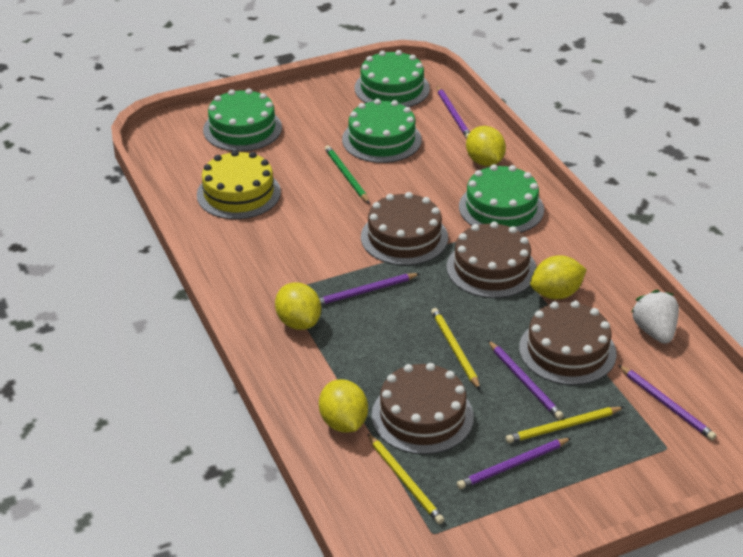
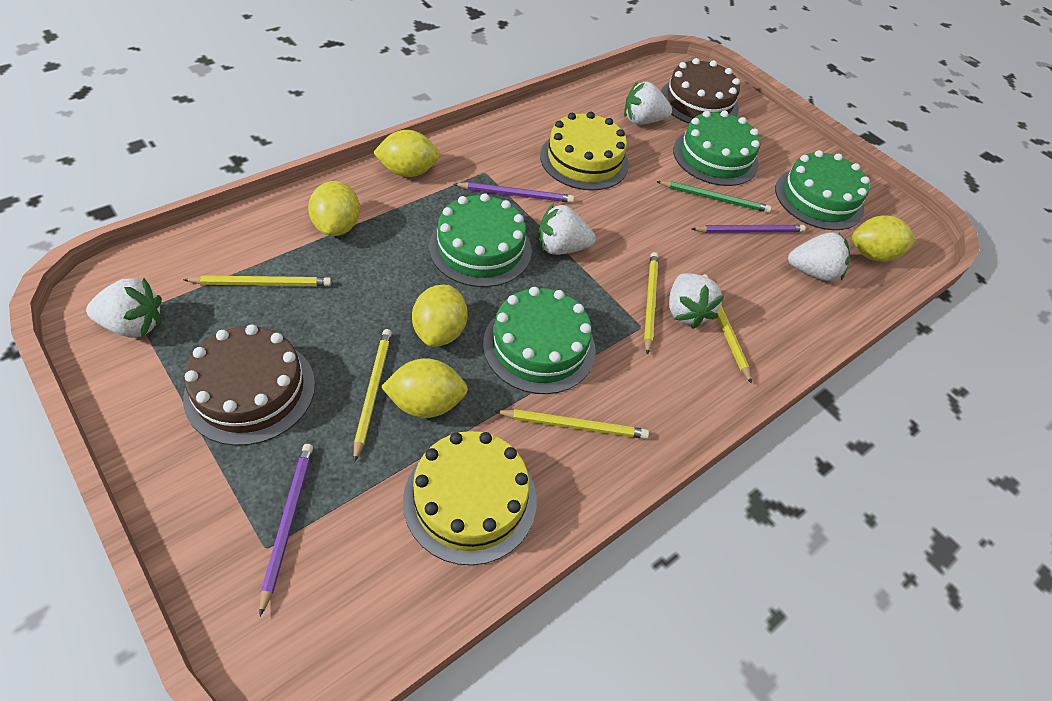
brown cake: [361,192,448,265] [372,363,474,455] [446,221,536,298] [519,301,617,385] = 4 -> [183,324,315,446] [661,58,740,124] = 2
purple pencil: [319,273,420,305] [437,86,470,139] [457,438,571,489] [488,340,564,420] [619,365,716,440] = 5 -> [259,444,313,616] [454,182,574,203] [692,225,806,233] = 3
white strawberry: [631,290,679,344] = 1 -> [86,278,162,338] [538,203,596,255] [624,81,672,125] [669,273,725,329] [788,232,850,281] = 5
yellow cake: [197,150,281,219] = 1 -> [403,431,537,565] [540,112,629,190] = 2
yellow lemon: [275,282,321,330] [319,379,368,433] [466,126,506,166] [530,255,587,299] = 4 -> [308,181,360,236] [373,130,440,177] [381,358,468,418] [412,285,468,347] [852,215,916,262] = 5
yellow pencil: [367,433,444,524] [431,308,480,390] [506,407,624,443] = 3 -> [183,275,331,286] [354,329,392,462] [495,409,649,439] [644,252,658,355] [702,274,752,384] = 5

